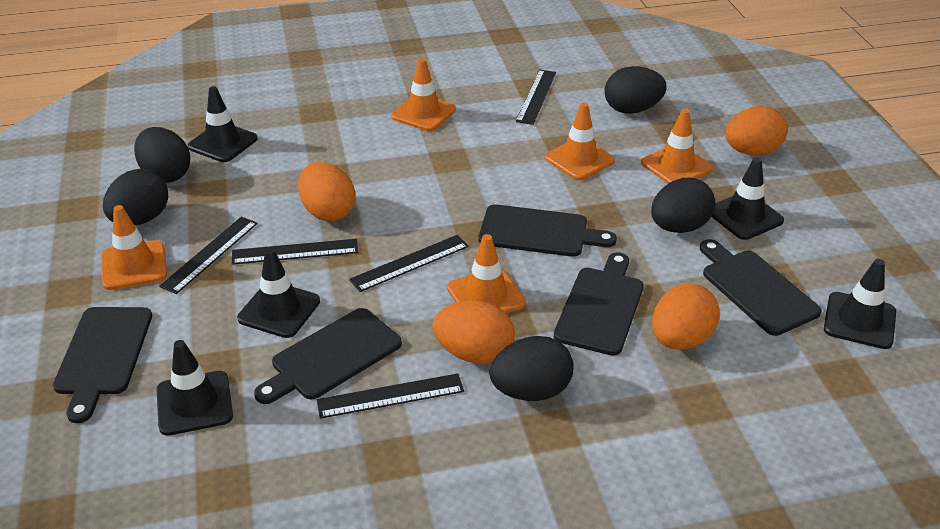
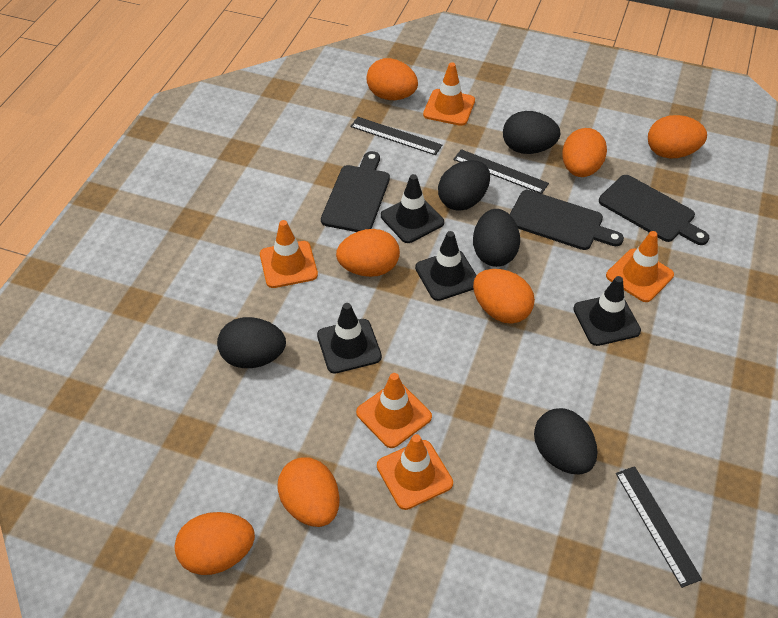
black cutting board: [53,307,152,423] [254,308,402,404] [479,204,617,257] [554,252,644,356] [700,239,822,336] = 5 -> [321,151,390,232] [509,190,624,250] [599,175,709,245] = 3
black ruler: [159,217,258,294] [232,239,358,265] [317,373,464,419] [349,235,469,292] [516,70,556,125] = 5 -> [350,117,442,155] [453,149,549,194] [616,466,702,588] = 3
black traffic cone: [156,340,233,436] [187,86,258,162] [237,248,320,338] [711,157,784,240] [824,259,896,349] = 5 -> [317,303,382,374] [381,174,444,243] [415,231,477,301] [573,276,641,346] = 4
orange egg: [298,162,355,221] [432,301,515,364] [652,284,720,350] [725,106,788,156] = 4 -> [175,512,255,575] [277,457,340,527] [336,229,400,277] [367,58,418,100] [473,269,535,324] [562,128,607,177] [648,115,707,158] = 7

